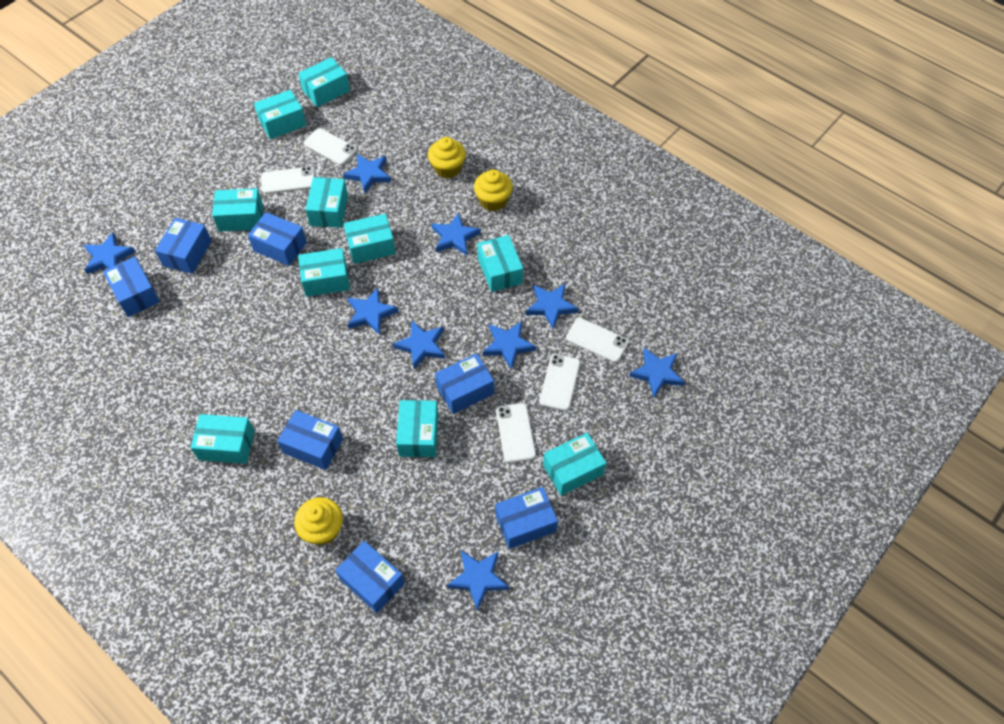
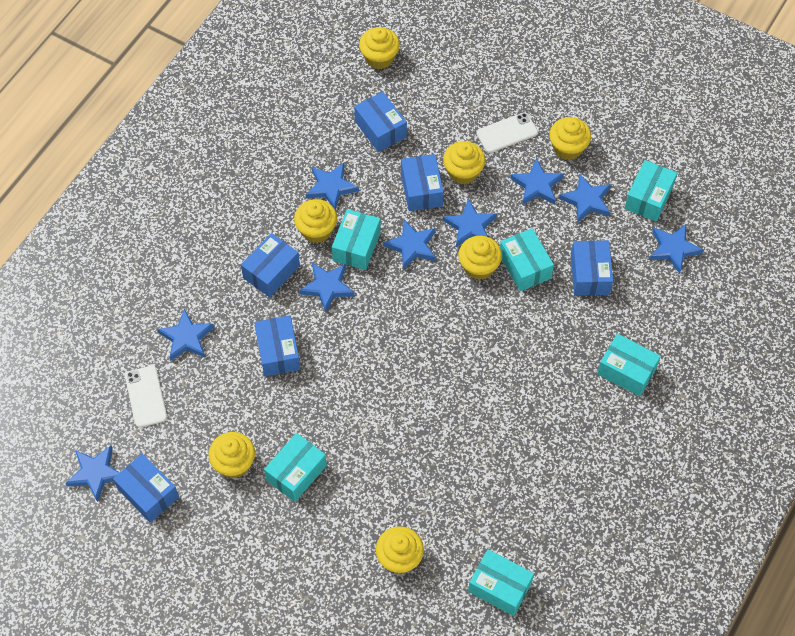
blue box: [103,257,160,317] [155,218,212,274] [248,212,307,266] [277,410,343,470] [335,541,405,613] [435,353,494,414] [495,487,558,549] = 7 -> [113,454,179,523] [241,233,300,297] [254,315,301,377] [354,91,407,152] [401,154,444,211] [571,240,613,296] = 6
turquoise box: [190,414,255,464] [212,188,263,232] [254,90,306,139] [298,57,350,107] [298,248,350,297] [305,177,348,228] [343,214,396,264] [396,400,438,457] [477,235,523,292] [543,433,606,496] = 10 -> [264,433,327,502] [332,209,381,270] [468,549,534,616] [500,228,554,291] [597,334,661,396] [624,160,677,222] = 6
white phone: [261,166,315,194] [304,128,357,165] [496,403,536,463] [539,354,580,411] [566,318,629,363] = 5 -> [125,366,167,428] [476,112,538,153] = 2
yellow cupcake: [294,497,343,545] [428,137,466,179] [474,169,513,211] = 3 -> [208,432,255,478] [294,199,337,243] [359,27,400,69] [376,526,424,574] [443,141,486,184] [458,236,502,280] [549,117,591,160] = 7

